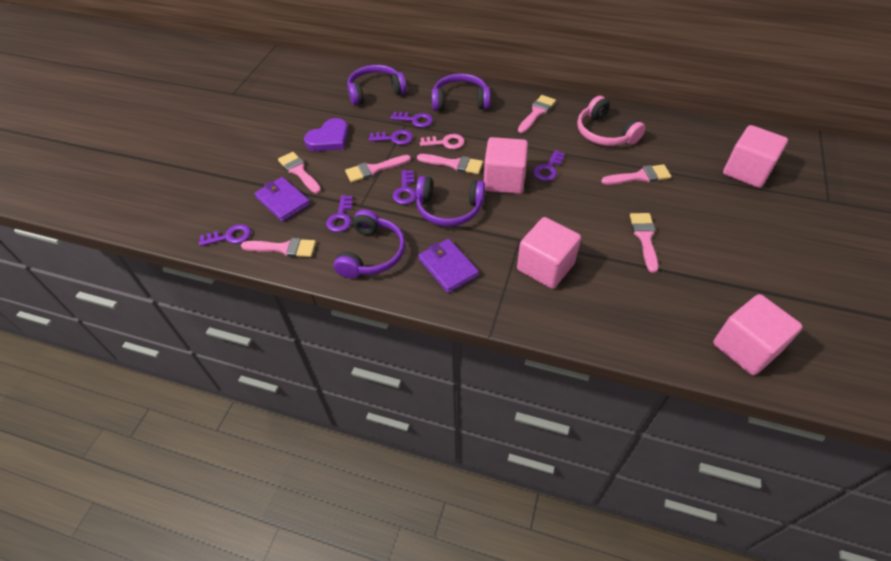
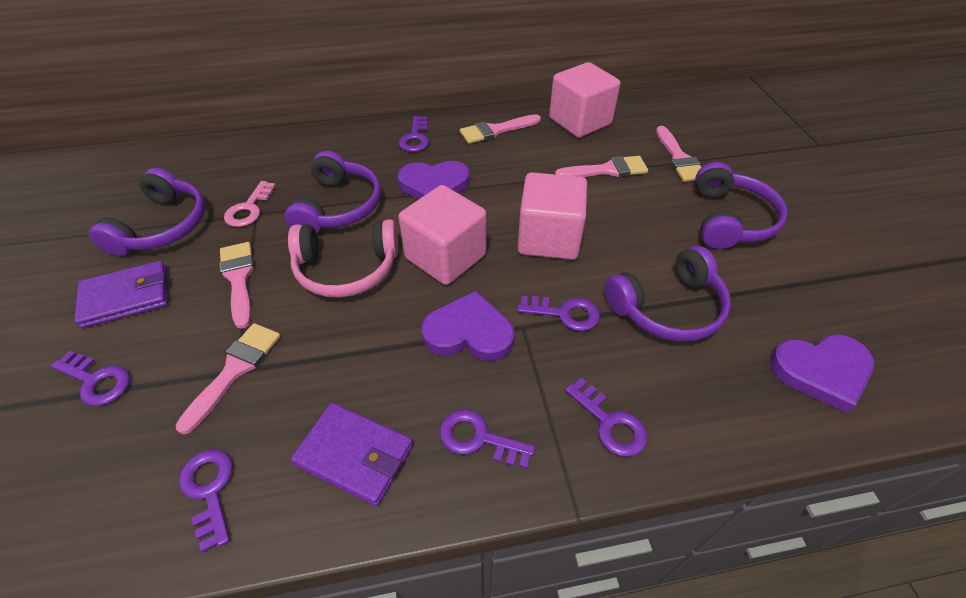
pink brush: [241,238,316,257] [278,152,321,193] [345,155,411,183] [417,154,483,174] [518,95,556,133] [601,164,671,185] [630,213,658,273] = 7 -> [176,323,281,434] [219,242,254,329] [460,114,541,144] [555,156,648,177] [656,126,702,182] = 5
pink cube: [484,137,528,194] [517,217,581,289] [713,294,803,375] [723,125,788,188] = 4 -> [398,185,487,285] [517,172,587,260] [549,62,621,138] = 3
purple heart: [304,118,349,151] = 1 -> [398,161,470,200] [421,291,514,361] [770,334,874,413] = 3

